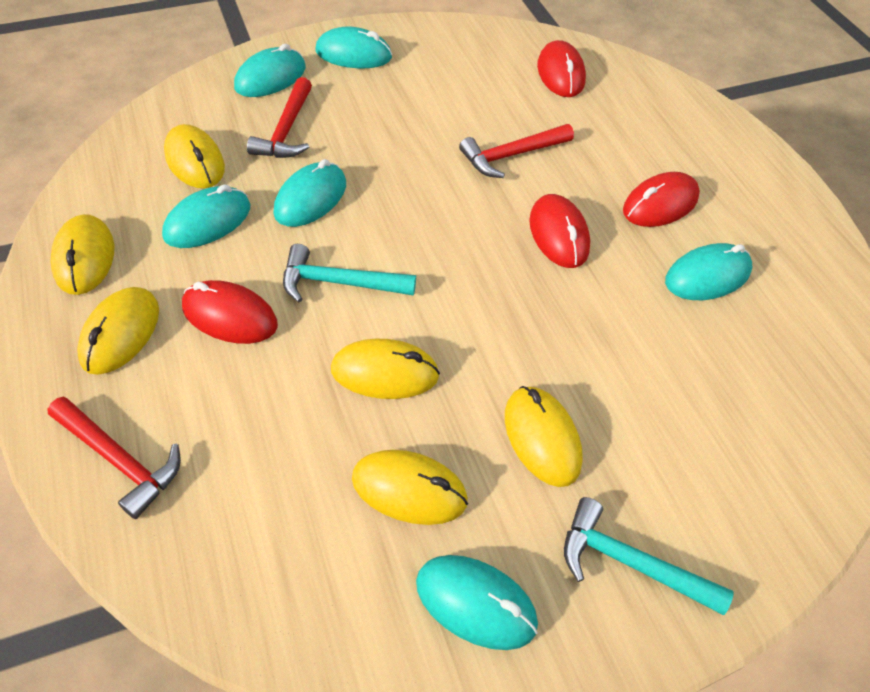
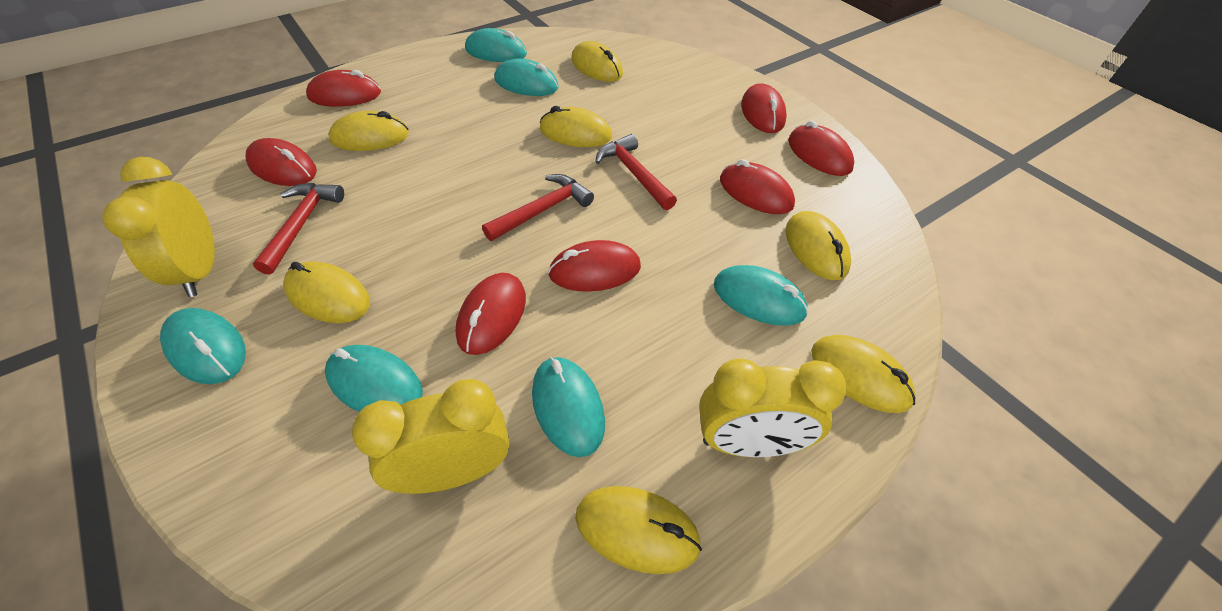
red mouse: [182,280,278,344] [529,194,590,268] [537,40,586,97] [623,172,700,227] = 4 -> [245,138,317,186] [306,70,381,107] [456,273,526,355] [548,240,641,292] [720,159,795,214] [741,83,787,133] [788,121,854,176] = 7
turquoise hammer: [283,244,416,302] [564,497,733,615] = 2 -> none = 0
yellow clock: none = 0 -> [102,157,215,297] [352,379,509,494] [699,358,847,457] = 3
yellow mouse: [50,214,114,295] [77,287,159,375] [164,124,225,188] [331,339,440,399] [352,450,468,525] [505,386,583,487] = 6 -> [283,261,370,323] [328,111,409,151] [540,106,612,147] [571,41,623,82] [575,486,702,574] [785,211,851,280] [811,335,916,413] = 7

